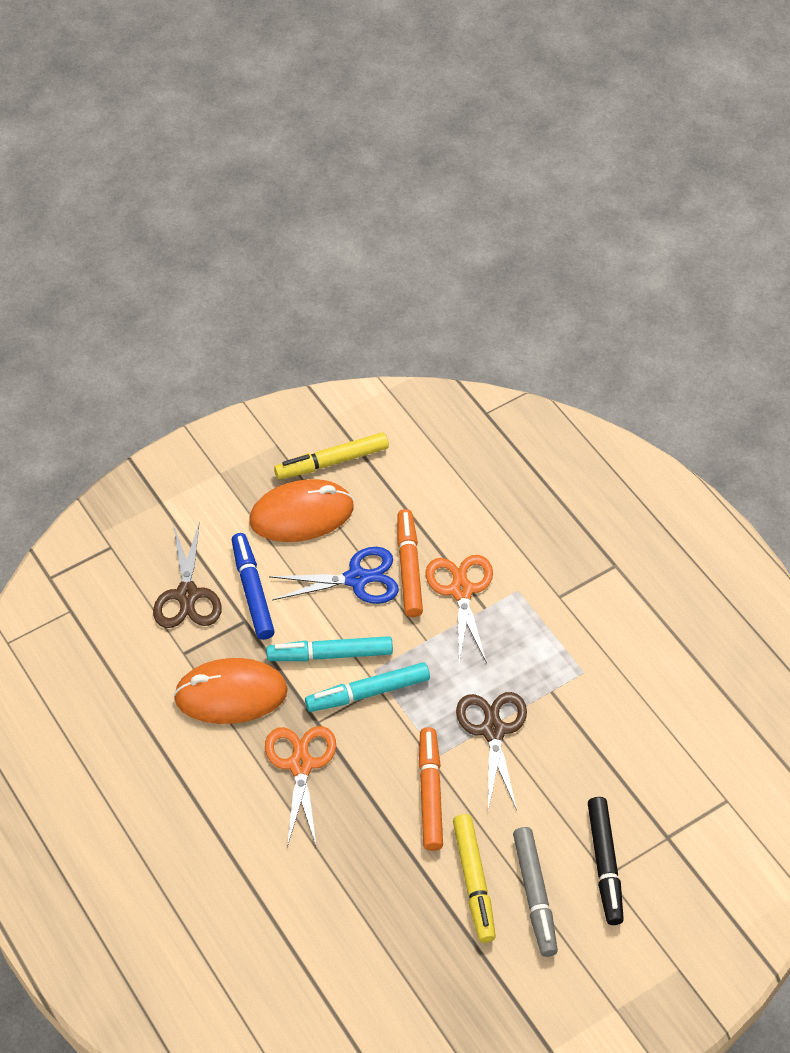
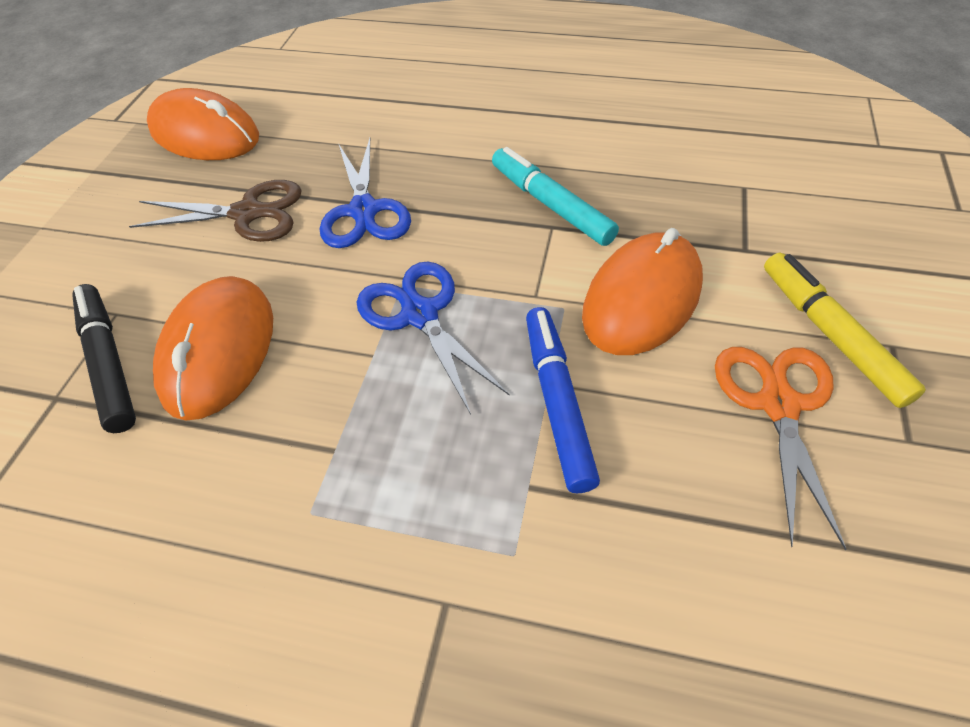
blue scissors: [269,547,399,604] = 1 -> [320,138,411,248] [357,262,510,415] = 2
brown scissors: [153,521,222,628] [456,692,527,810] = 2 -> [129,180,302,242] = 1
grey marker: [513,827,558,957] = 1 -> none = 0
orange marker: [397,509,423,617] [419,727,443,851] = 2 -> none = 0
orange mouse: [173,658,288,724] [249,479,354,542] = 2 -> [147,88,259,160] [153,276,273,421] [582,228,703,355] = 3
orange scissors: [265,726,336,847] [425,555,493,663] = 2 -> [715,347,847,550] = 1
turquoise marker: [266,636,393,661] [305,662,430,712] = 2 -> [492,147,619,246] = 1
yellow marker: [274,432,389,479] [453,814,496,943] = 2 -> [764,253,926,408] = 1

